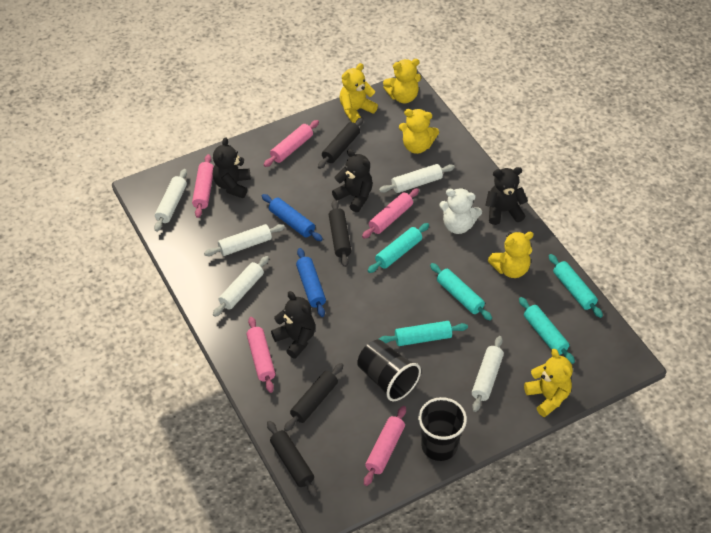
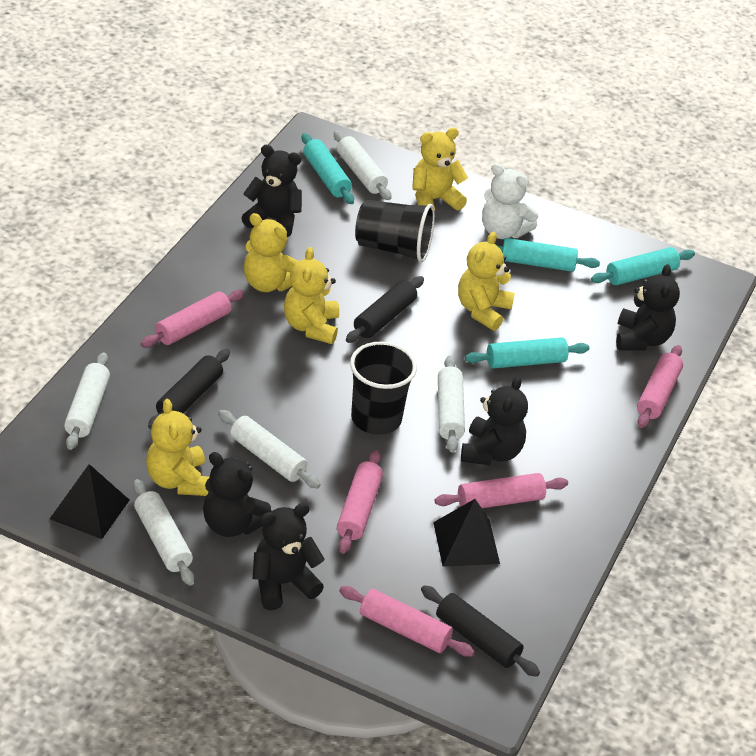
black pyramid: none = 0 -> [50,464,130,539] [433,499,500,566] = 2
black rolling pin: [267,421,318,498] [284,363,343,431] [318,117,364,169] [329,200,351,267] = 4 -> [148,349,230,429] [346,276,424,343] [421,585,540,677] = 3
black teddy bear: [213,137,251,198] [271,291,315,359] [332,149,373,212] [485,167,528,225] = 4 -> [203,452,272,537] [241,145,302,237] [253,503,325,610] [461,376,528,465] [616,264,680,351] = 5
blue rolling pin: [262,194,323,241] [296,248,326,317] = 2 -> none = 0
turquoise rolling pin: [368,223,429,273] [379,321,468,346] [430,263,492,320] [519,297,575,364] [549,254,603,318] = 5 -> [301,133,354,204] [465,337,589,368] [497,238,600,272] [591,247,695,285] = 4

